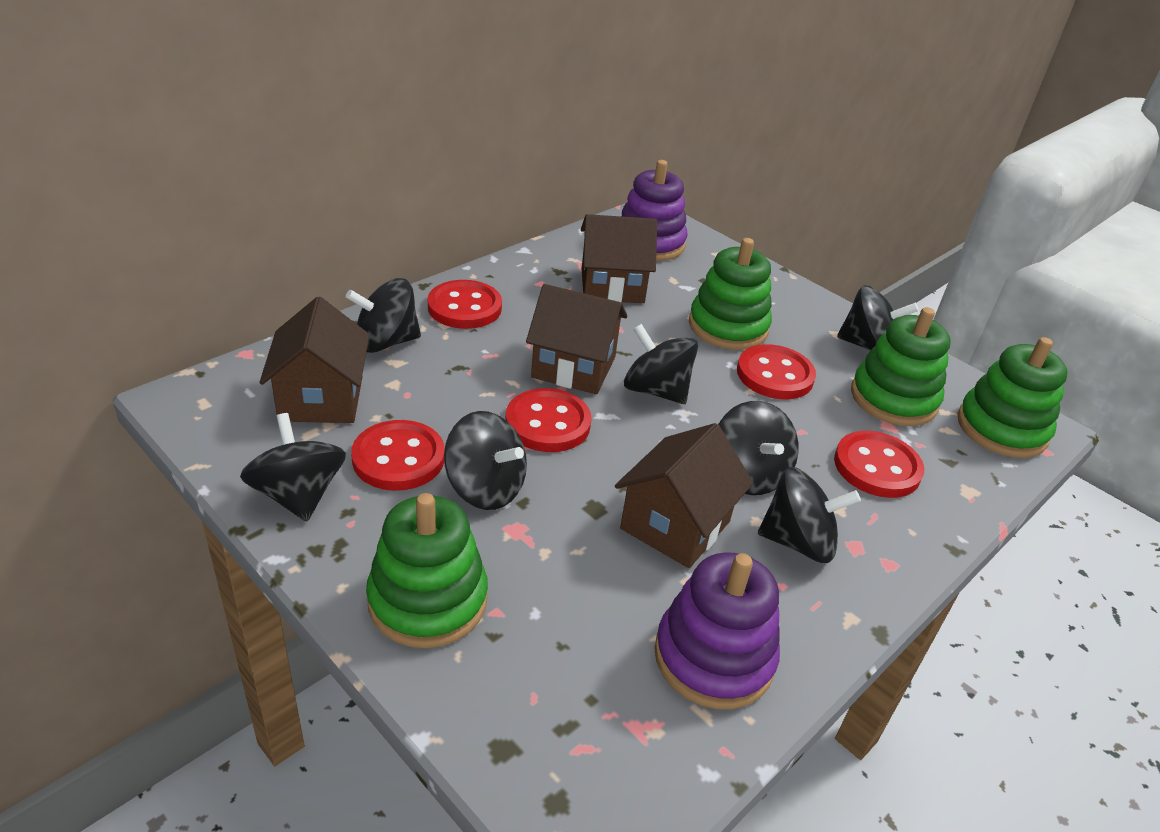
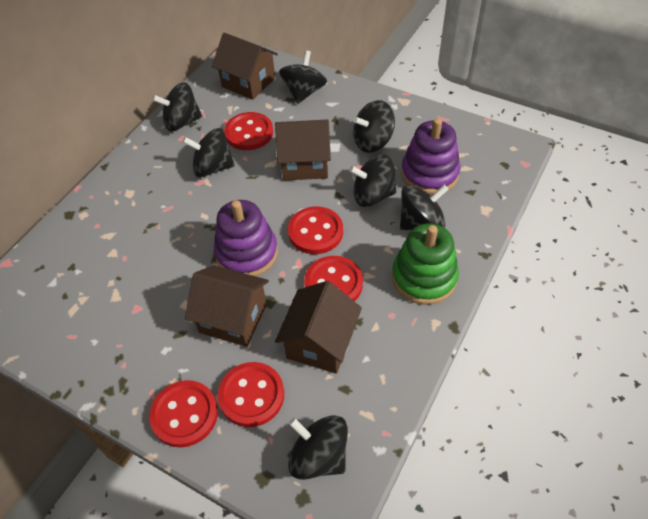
green stacking toy: [366,493,488,648] [689,238,772,350] [851,307,951,426] [957,337,1068,458] = 4 -> [392,223,459,305] = 1

